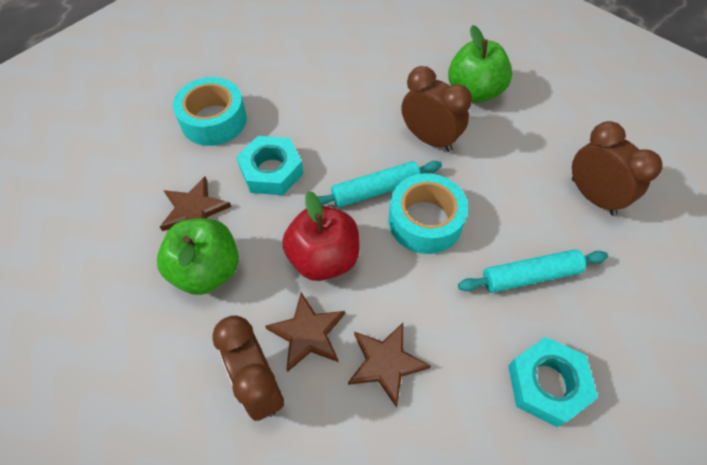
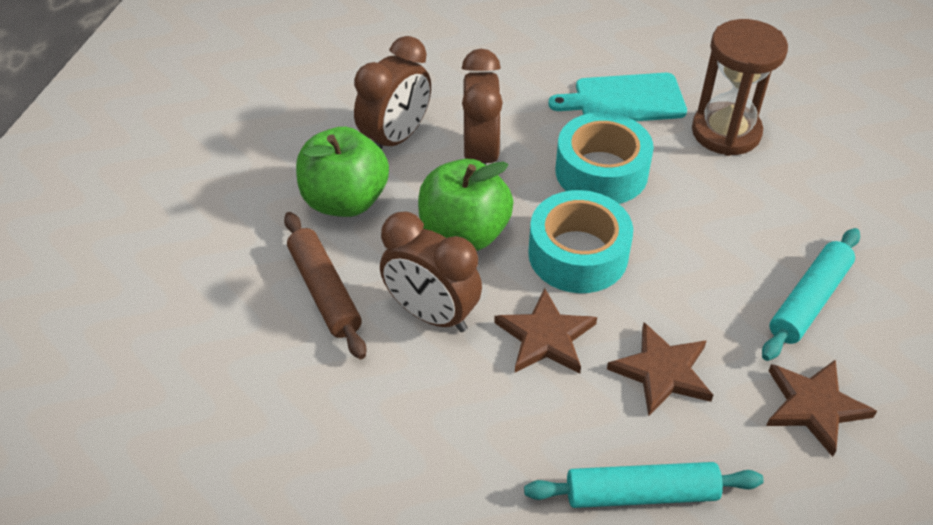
brown hourglass: none = 0 -> [692,19,788,156] = 1
brown rolling pin: none = 0 -> [284,212,366,359] = 1
red apple: [282,191,360,281] = 1 -> none = 0
turquoise cutting board: none = 0 -> [548,73,687,121] = 1
turquoise nut: [236,136,304,195] [508,337,598,427] = 2 -> none = 0

